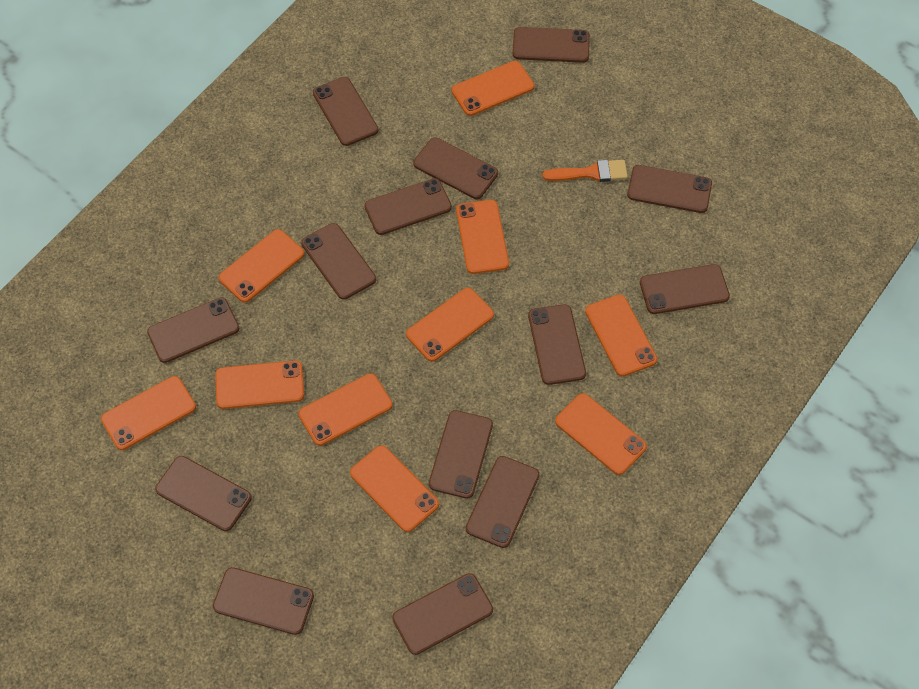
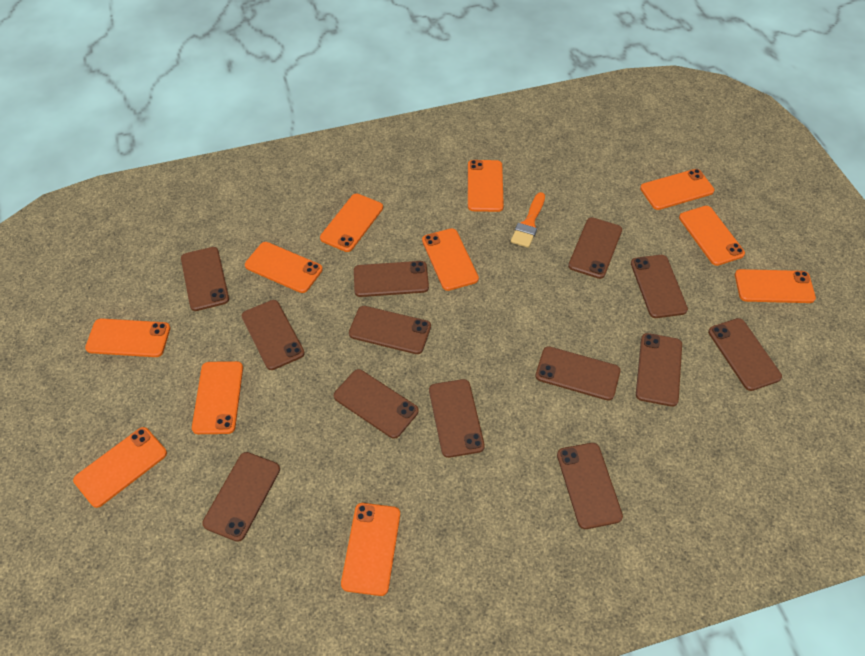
brown phone: [147,297,239,363] [155,456,252,531] [213,567,314,635] [301,223,376,300] [313,77,378,146] [364,178,452,235] [392,573,493,655] [413,137,498,199] [429,410,493,499] [466,456,539,548] [513,27,590,63] [528,304,586,385] [627,165,712,213] [640,264,730,314] = 14 -> [181,247,229,311] [202,452,280,542] [241,300,305,370] [334,369,419,439] [349,306,431,354] [354,261,429,297] [429,379,485,458] [535,346,621,401] [557,443,623,529] [568,217,622,279] [631,255,688,318] [636,333,682,407] [708,318,782,391] = 13
orange phone: [101,376,196,450] [215,361,304,409] [219,229,304,303] [298,373,393,446] [350,445,439,532] [406,288,494,362] [452,61,534,116] [456,200,509,274] [555,393,647,475] [585,294,658,377] = 10 -> [73,427,167,508] [85,318,170,357] [192,361,243,434] [245,242,323,293] [320,194,383,252] [341,503,400,596] [422,228,479,291] [468,160,504,212] [640,169,714,210] [679,206,745,266] [735,269,816,303] = 11

